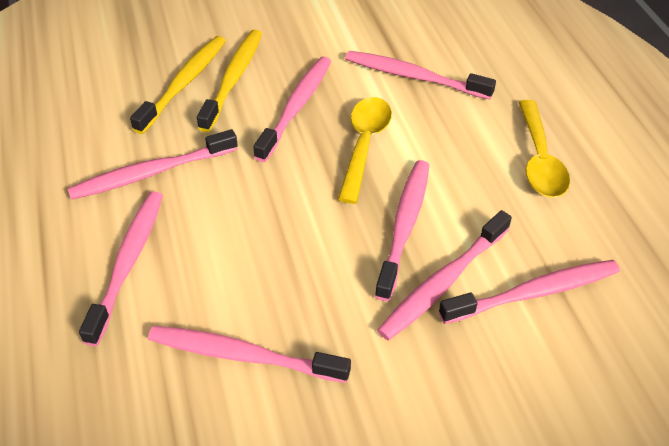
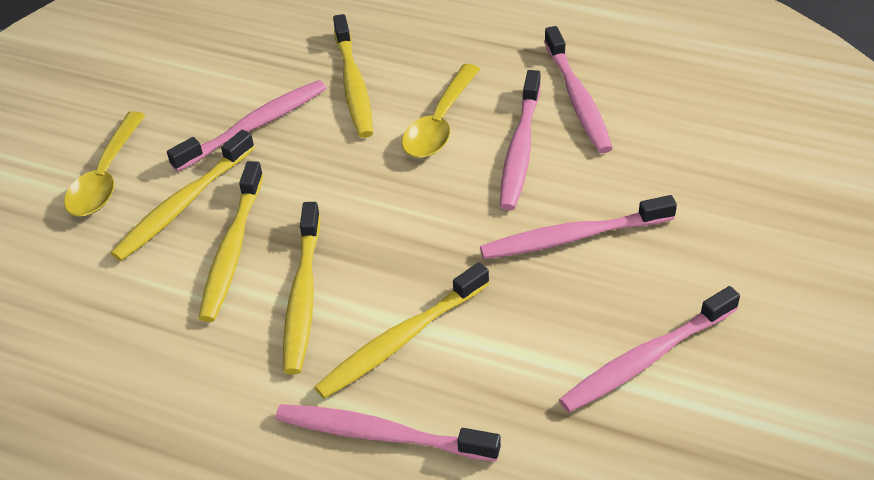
pink toothbrush: [67,129,238,200] [79,191,163,346] [148,326,351,383] [254,57,331,162] [345,51,496,99] [375,160,429,301] [377,210,512,341] [439,260,620,324] = 8 -> [167,80,326,172] [275,404,501,462] [480,195,677,259] [500,70,541,210] [544,26,613,153] [559,286,740,412] = 6
yellow toothbrush: [130,36,226,134] [197,30,262,132] = 2 -> [111,130,255,261] [199,161,264,322] [283,202,320,374] [314,262,489,399] [333,14,373,138] = 5

